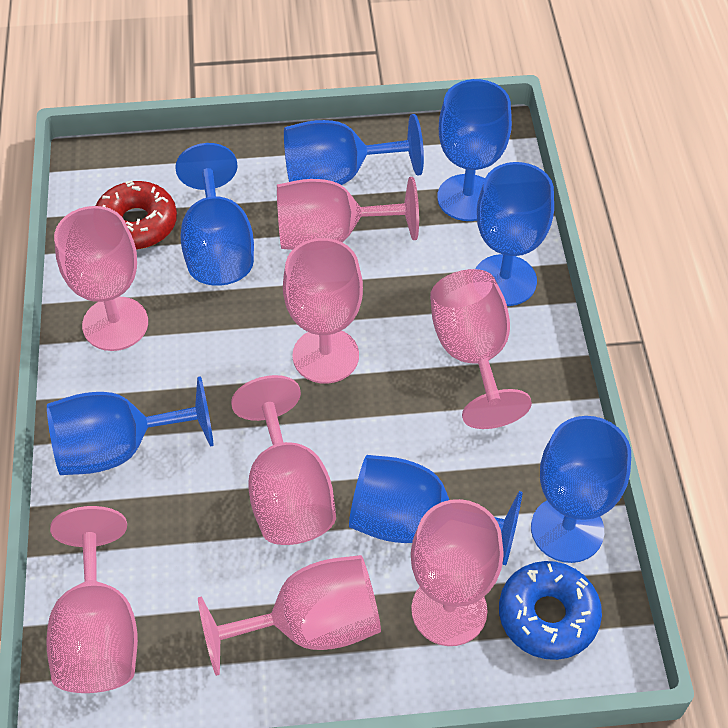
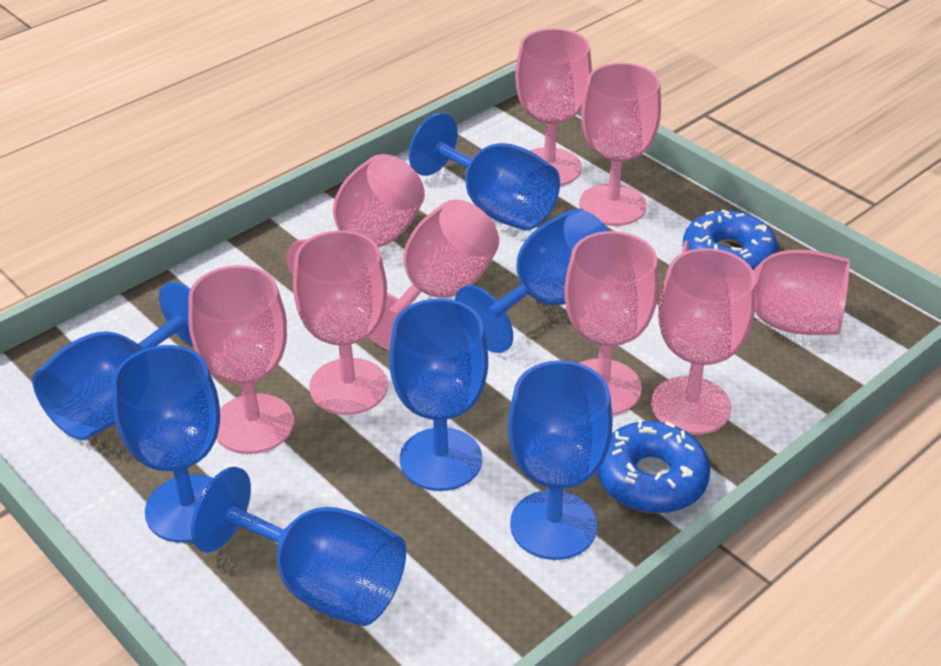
blue donut: [499,561,602,660] = 1 -> [597,420,710,513] [683,209,778,270] = 2
pink goblet: [46,506,138,693] [54,206,148,351] [198,555,381,676] [231,375,336,545] [277,177,419,250] [283,238,363,384] [411,499,504,646] [430,269,532,429] = 8 -> [188,265,294,454] [286,154,425,276] [293,231,388,415] [368,199,499,351] [515,28,592,186] [564,231,659,415] [579,63,661,226] [651,248,756,435] [682,241,849,335] = 9
red donut: [96,180,177,250] = 1 -> none = 0

